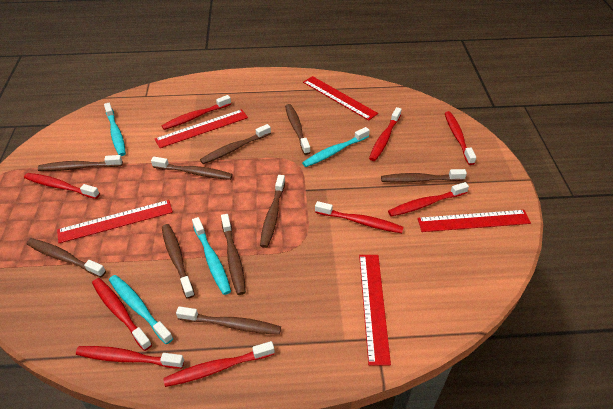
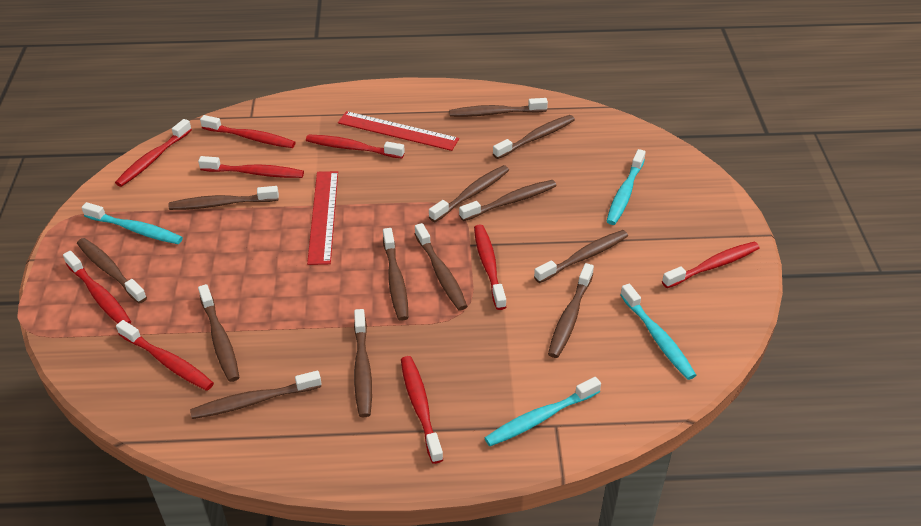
brown toothbrush: [26,238,106,277] [38,155,123,171] [151,157,233,180] [162,224,195,299] [176,306,281,335] [200,124,271,164] [221,214,246,295] [260,175,285,248] [285,104,311,155] [381,169,467,183] = 10 -> [77,238,147,304] [168,186,279,210] [190,371,322,419] [198,284,239,382] [354,309,372,417] [383,228,408,321] [415,223,467,310] [429,165,509,222] [449,98,548,117] [459,180,557,221] [493,115,575,159] [534,230,628,283] [548,263,594,358] = 13
red ruler: [57,200,173,243] [155,109,248,148] [303,76,378,121] [359,255,391,366] [417,210,531,232] = 5 -> [307,171,338,265] [338,111,459,151] = 2

